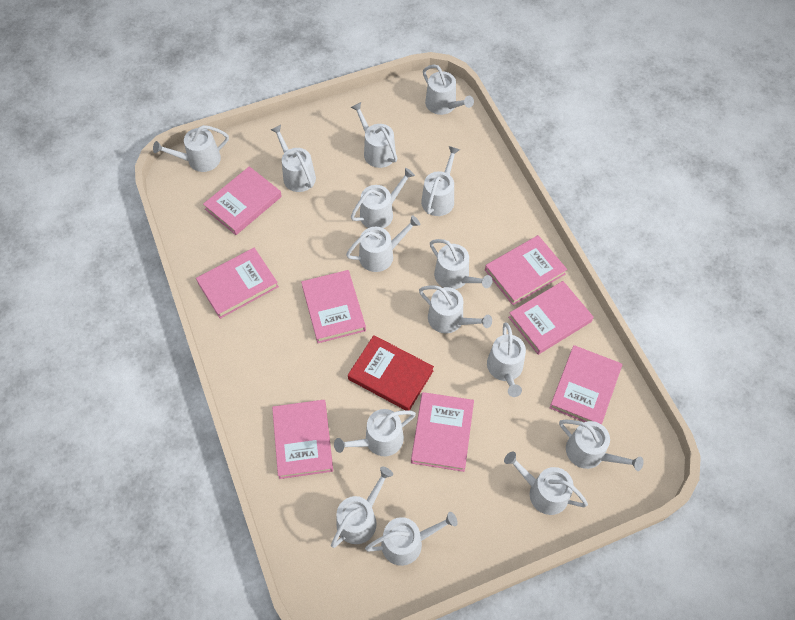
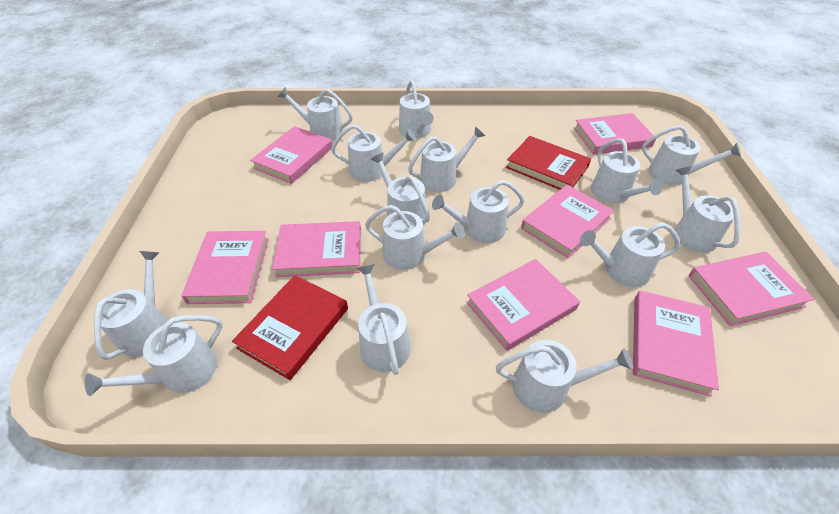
red book: [348,335,434,411] = 1 -> [232,275,348,380] [506,136,591,190] = 2

